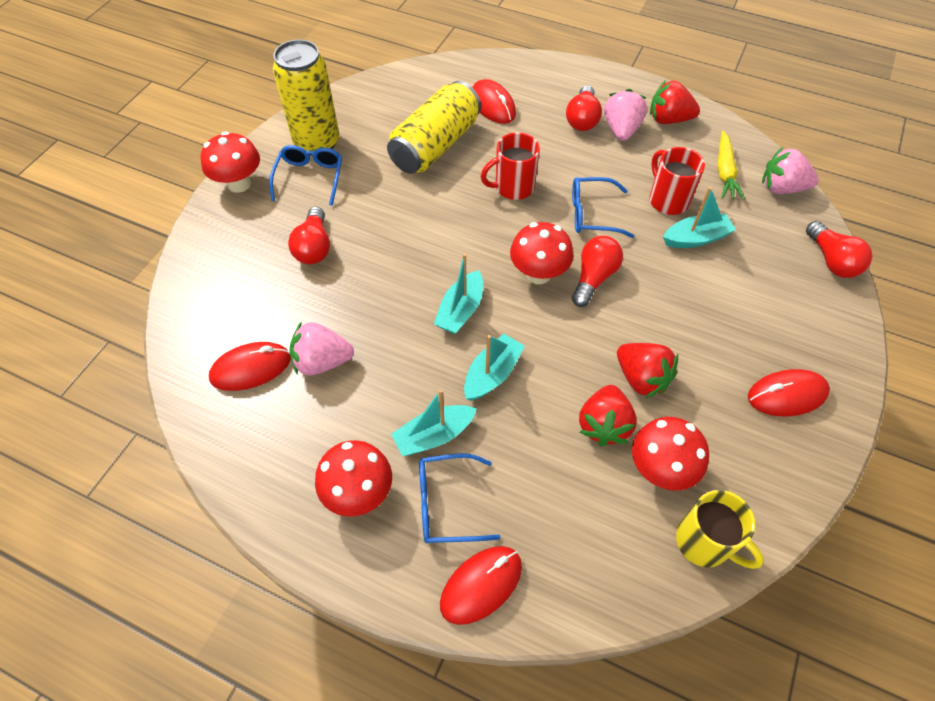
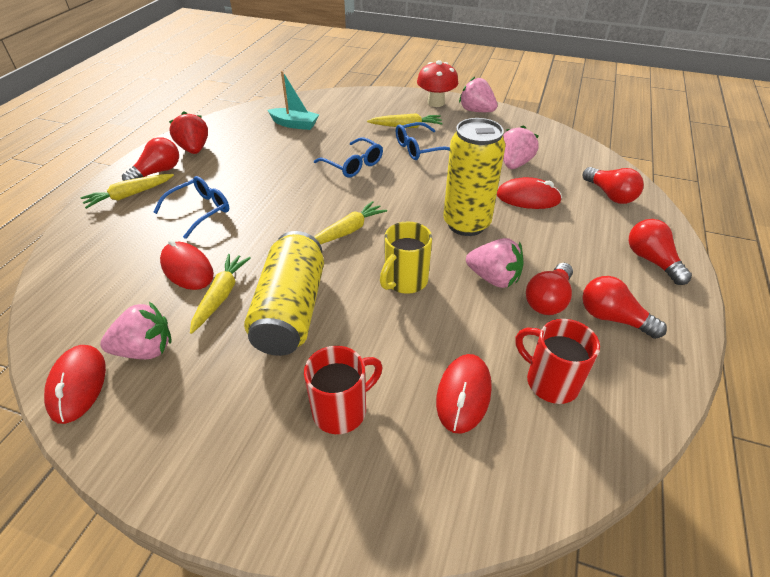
pink strawberry: [290,321,354,376] [604,89,647,141] [762,147,819,194] = 3 -> [100,302,172,359] [459,77,498,112] [466,238,524,288] [503,125,539,169] = 4
red light bulb: [288,207,330,264] [566,85,602,131] [572,236,623,307] [806,221,872,278] = 4 -> [122,137,179,181] [526,263,573,315] [582,276,667,339] [583,167,644,204] [629,219,692,285] = 5
red mushroom: [200,132,260,193] [315,440,392,517] [510,222,573,284] [632,417,709,491] = 4 -> [417,60,458,107] = 1
red strawberry: [579,385,637,446] [617,343,678,398] [650,80,700,124] = 3 -> [169,111,208,154] = 1
turquoise boat: [391,389,477,456] [434,253,483,334] [464,334,524,401] [663,187,736,248] = 4 -> [267,71,319,130] = 1
yellow carrot: [718,131,745,200] = 1 -> [81,174,174,209] [190,254,251,334] [314,201,387,244] [367,113,443,128] = 4

